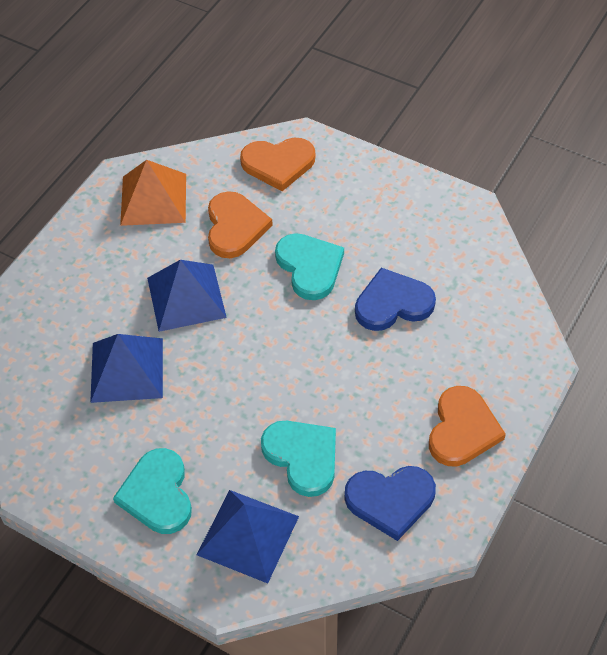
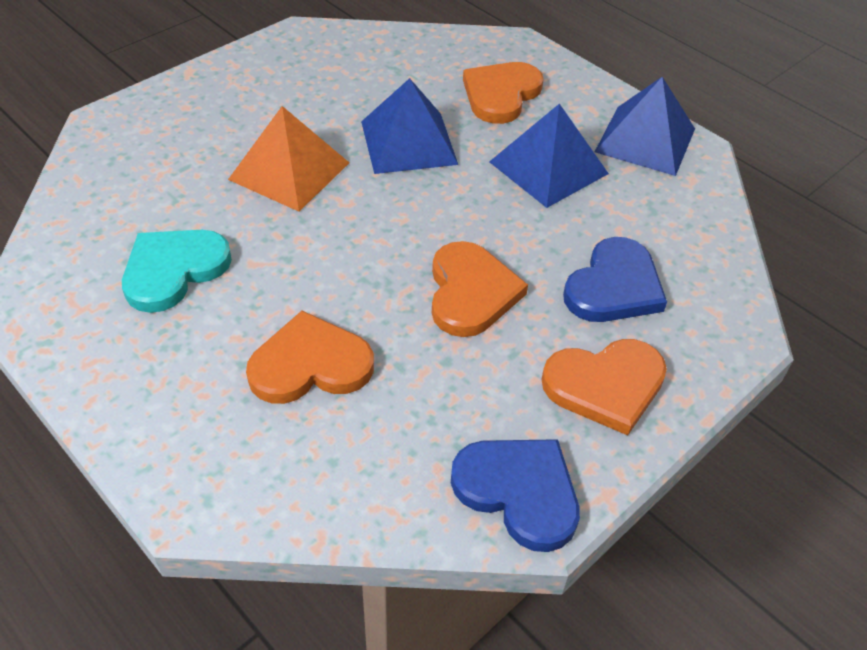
orange heart: [208,191,273,258] [240,138,315,191] [429,386,506,467] = 3 -> [246,311,374,404] [432,241,528,337] [463,62,544,124] [541,339,667,436] = 4
turquoise heart: [113,448,192,534] [261,421,336,497] [275,233,344,300] = 3 -> [122,230,232,313] = 1

